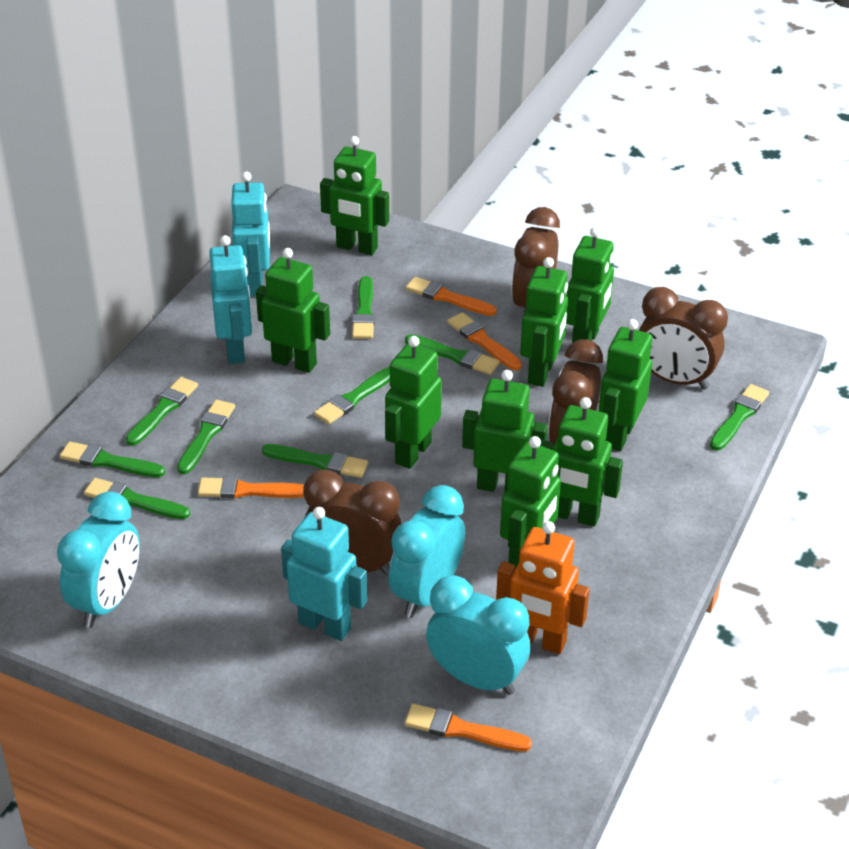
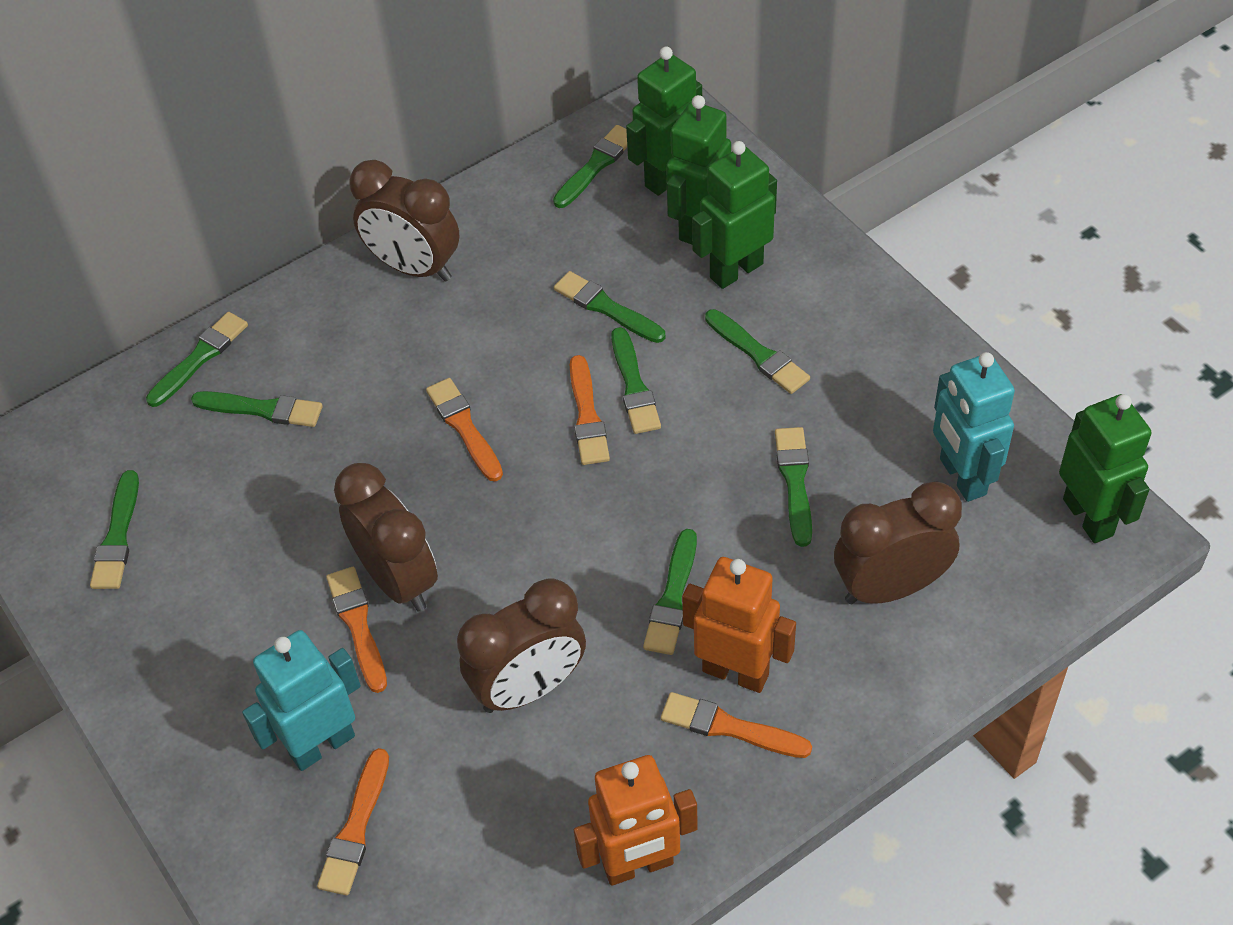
green robot: [256,248,330,373] [320,136,389,255] [385,336,442,469] [462,370,548,493] [500,436,561,569] [520,257,568,387] [540,397,623,526] [566,227,614,343] [599,319,652,451] = 9 -> [626,46,702,196] [666,95,731,245] [692,141,777,289] [1059,394,1151,543] = 4
orange brush: [198,477,304,499] [405,704,532,751] [406,277,497,316] [447,312,522,370] = 4 -> [317,748,389,896] [326,567,387,693] [426,378,503,481] [570,355,610,465] [661,692,812,758] = 5
orange robot: [496,521,589,654] = 1 -> [574,755,698,886] [682,557,796,693] = 2
turquoise clock: [57,492,140,628] [389,485,465,618] [426,575,530,695] = 3 -> none = 0
turquoise robot: [209,235,252,364] [231,172,270,296] [281,507,368,641] = 3 -> [242,630,361,771] [933,352,1015,502] = 2

